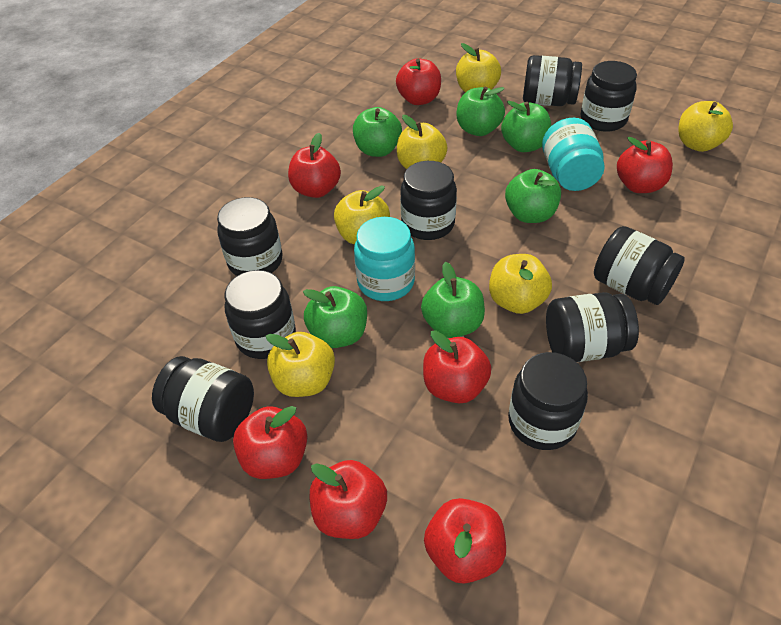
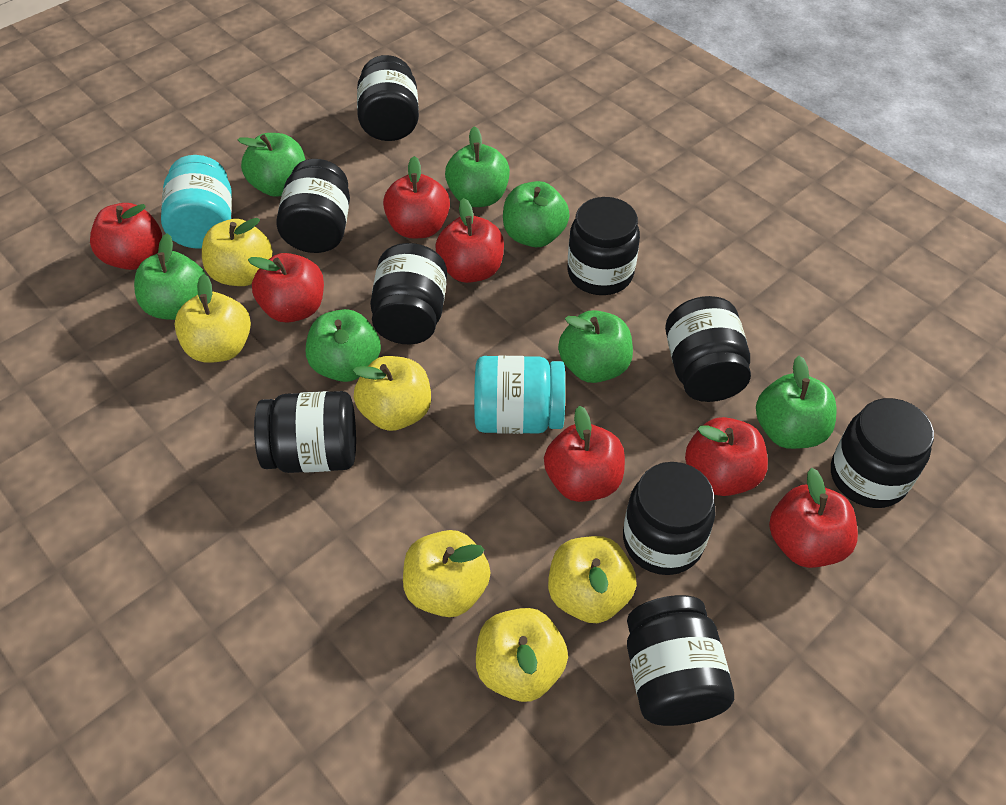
green apple: [303,286,367,348] [353,107,402,157] [421,262,485,338] [457,86,505,136] [501,101,551,152] [505,169,561,223] = 6 -> [134,233,206,320] [238,133,306,197] [306,309,381,382] [445,127,510,207] [503,181,570,247] [558,310,633,383] [756,356,836,449] = 7

